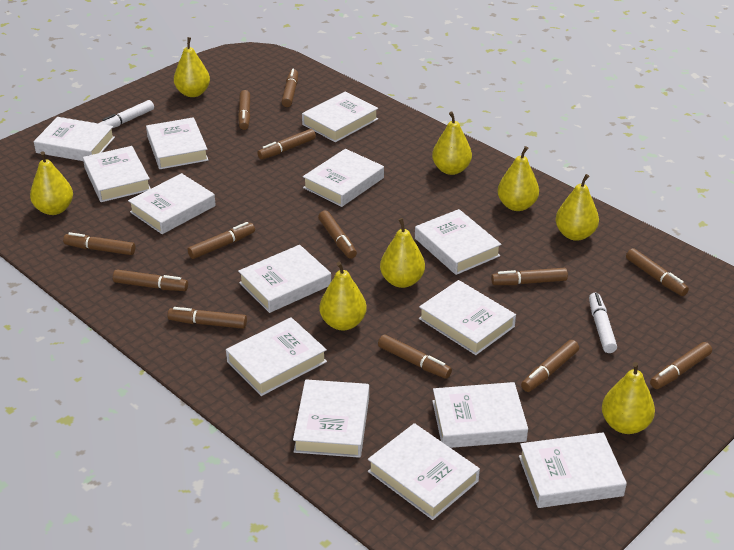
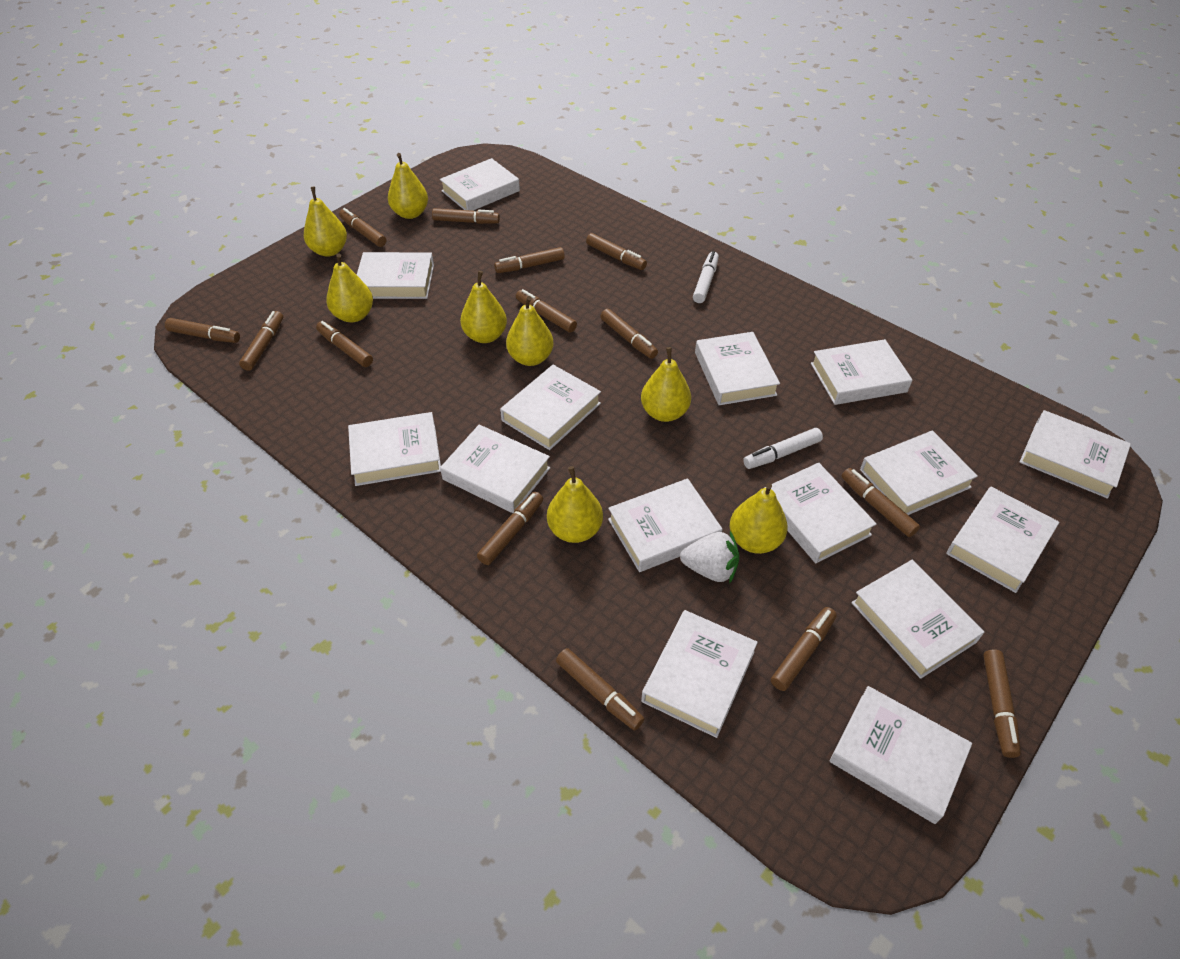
brown marker: [63,232,135,255] [113,269,188,291] [168,307,247,329] [188,222,255,259] [238,90,250,130] [257,129,316,159] [282,69,298,107] [318,210,357,259] [378,334,452,379] [491,268,568,285] [521,340,579,392] [626,248,689,296] [650,342,712,389] = 13 -> [165,318,240,343] [239,311,283,371] [316,321,373,367] [339,208,386,247] [432,208,500,224] [477,492,543,565] [494,247,565,273] [516,289,577,333] [556,648,644,731] [586,233,647,270] [600,309,658,359] [771,607,837,691] [841,468,920,537] [983,650,1021,758] = 14
white book: [34,117,115,161] [83,146,151,202] [128,173,216,234] [146,117,208,169] [226,317,327,396] [238,245,331,313] [293,379,369,458] [302,91,378,142] [303,149,384,207] [368,423,480,520] [415,209,501,275] [419,280,516,355] [432,382,528,448] [519,432,627,508] = 14 -> [348,412,441,486] [357,252,434,299] [440,158,520,211] [440,424,550,513] [500,365,601,450] [608,478,722,572] [641,610,758,738] [695,332,780,405] [764,463,877,563] [811,339,912,405] [830,686,972,824] [851,560,985,679] [860,431,978,515] [946,487,1059,593] [1020,410,1131,499] = 15
white strawberry: none = 0 -> [680,531,739,584] = 1

